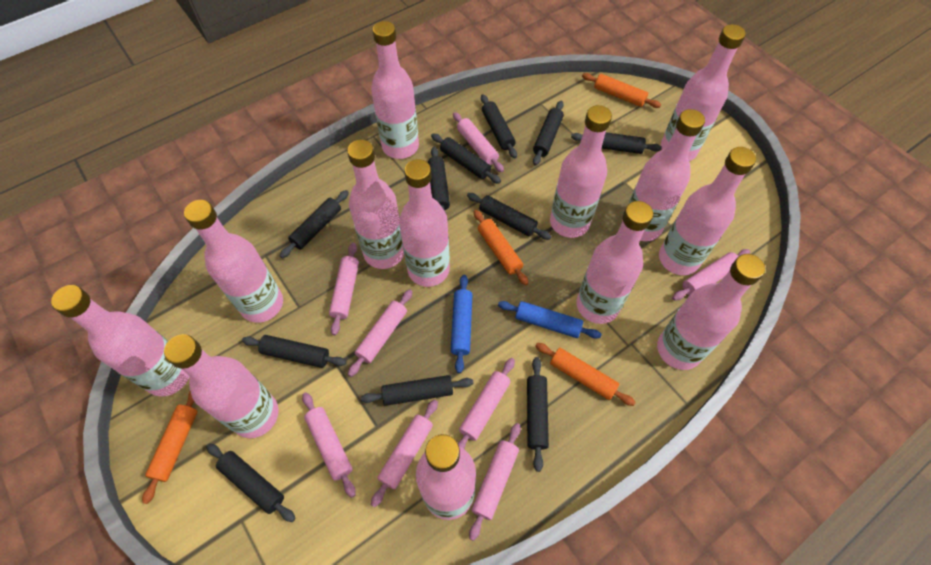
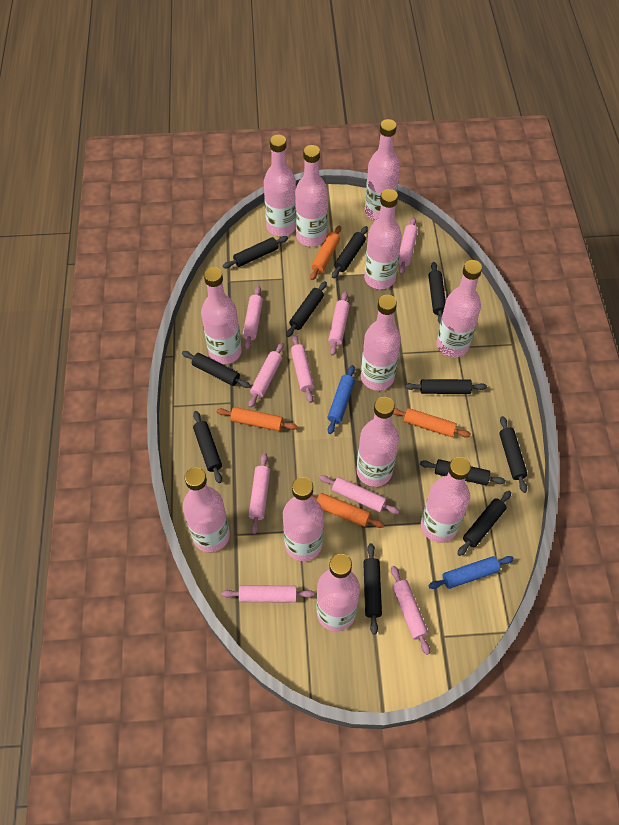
pink bottle: [51,285,190,397] [164,334,279,438] [184,200,283,323] [347,140,404,269] [371,21,419,159] [399,159,450,287] [416,434,476,520] [550,105,612,238] [577,201,653,324] [622,109,705,241] [657,254,765,370] [659,147,756,275] [661,24,746,161] = 13 -> [183,468,230,552] [201,267,242,364] [264,135,296,236] [283,477,323,561] [295,145,328,247] [316,554,360,631] [357,397,399,487] [361,295,401,391] [364,189,402,289] [365,119,400,221] [421,457,471,543] [436,260,482,357] = 12
pink rolling pin: [302,392,356,498] [329,243,359,335] [348,289,413,377] [371,399,438,507] [453,112,504,173] [458,358,515,449] [469,423,521,541] [672,249,750,301] = 8 -> [221,585,314,602] [243,286,263,350] [248,342,284,408] [249,453,270,534] [291,335,314,403] [319,475,400,514] [328,291,350,356] [391,566,430,655] [398,217,418,275] = 9

